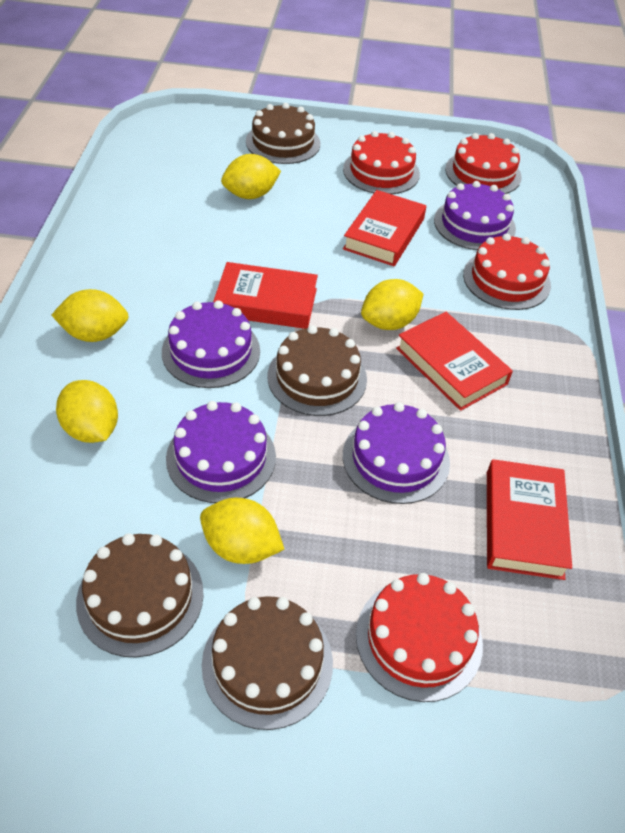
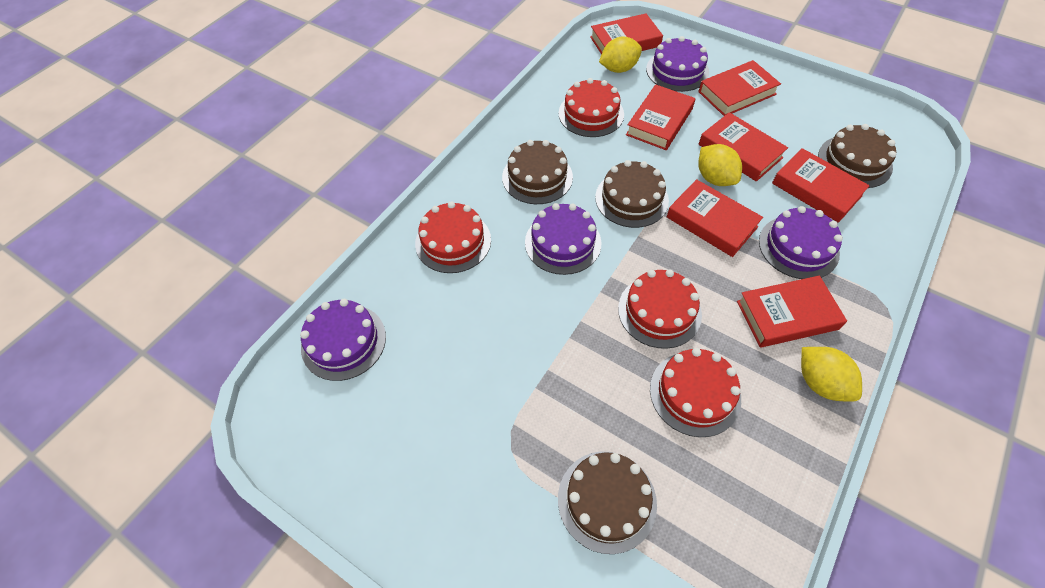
red book: [213,262,318,329] [343,190,426,266] [396,312,513,411] [487,459,572,580] = 4 -> [590,13,663,54] [626,84,695,150] [667,179,763,257] [698,60,781,116] [699,112,788,182] [737,276,847,348] [772,148,870,223] = 7
yellow lemon: [52,289,129,342] [56,380,118,443] [200,498,284,564] [221,154,281,199] [361,279,424,330] = 5 -> [599,36,642,73] [698,144,742,186] [801,347,862,402] = 3

